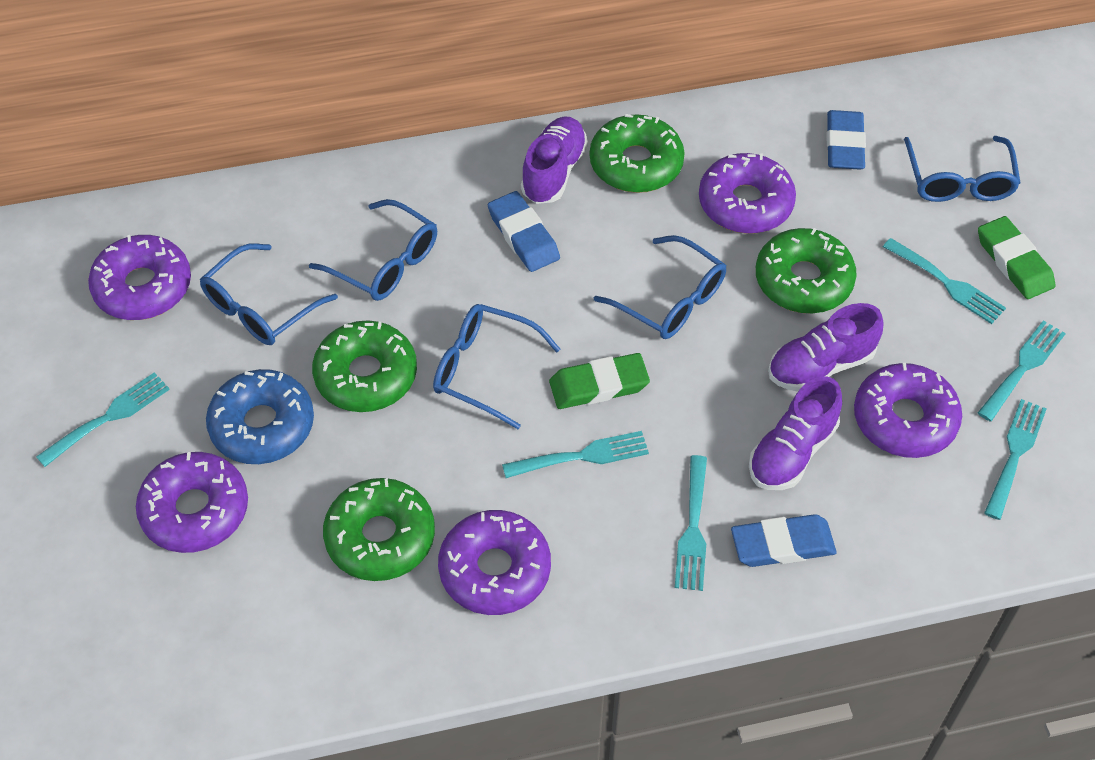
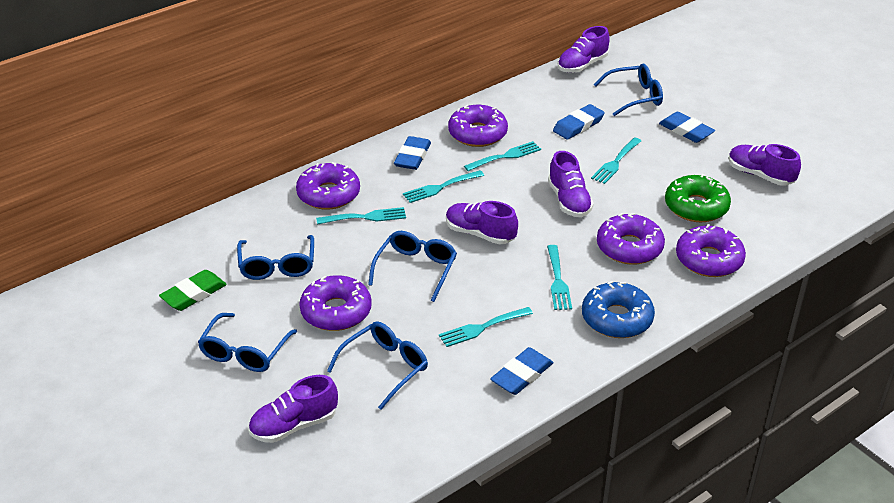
blue eraser: [488,191,560,272] [731,514,836,567] [826,110,866,170] = 3 -> [394,136,431,170] [490,347,554,395] [553,104,605,140] [659,112,715,143] = 4
green donut: [312,320,417,412] [323,478,435,581] [590,114,685,193] [756,228,857,314] = 4 -> [665,174,731,222] = 1
green eraser: [549,353,650,409] [978,216,1055,299] = 2 -> [159,270,227,311] = 1
purple shoe: [521,117,588,204] [749,377,842,490] [768,303,883,392] = 3 -> [248,375,338,443] [446,201,518,245] [548,151,594,217] [558,26,610,73] [728,144,801,186] = 5

